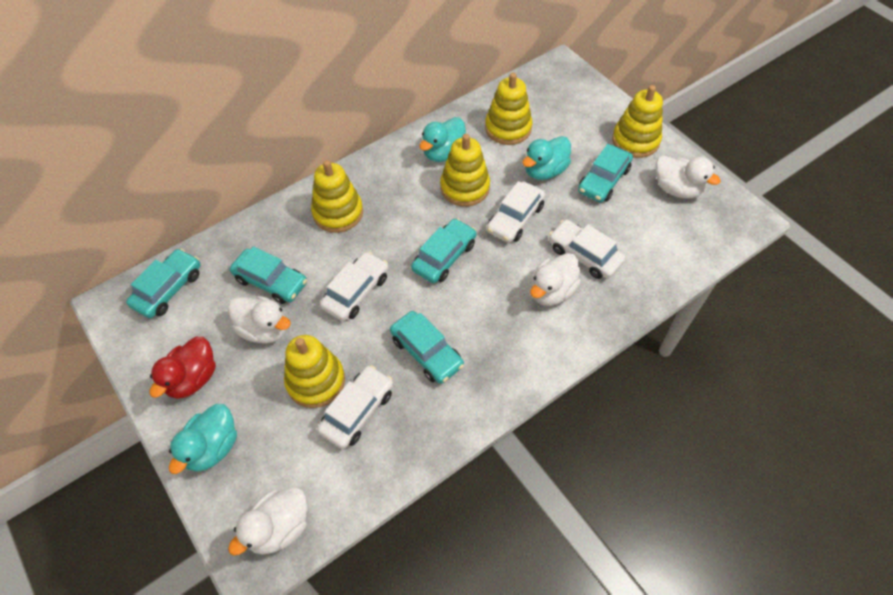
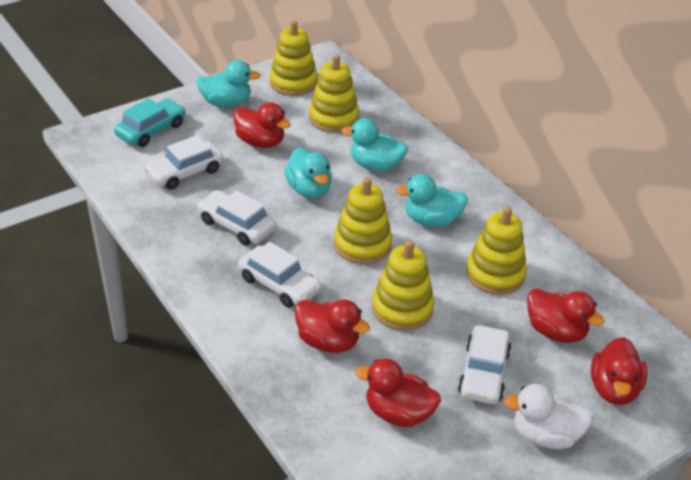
red duck: [150,337,216,399] = 1 -> [233,102,291,148] [295,299,370,353] [355,358,441,427] [527,288,604,343] [591,337,647,405] = 5
turquoise car: [126,249,201,318] [230,246,307,304] [390,311,464,384] [411,218,476,283] [578,144,633,203] = 5 -> [114,98,185,147] = 1
turquoise duck: [169,404,237,474] [419,117,466,162] [522,136,571,180] = 3 -> [196,60,261,107] [284,147,332,198] [341,118,408,171] [396,174,468,227] = 4
white duck: [228,296,291,343] [228,487,308,555] [530,253,581,306] [656,155,721,198] = 4 -> [503,384,593,449] = 1

